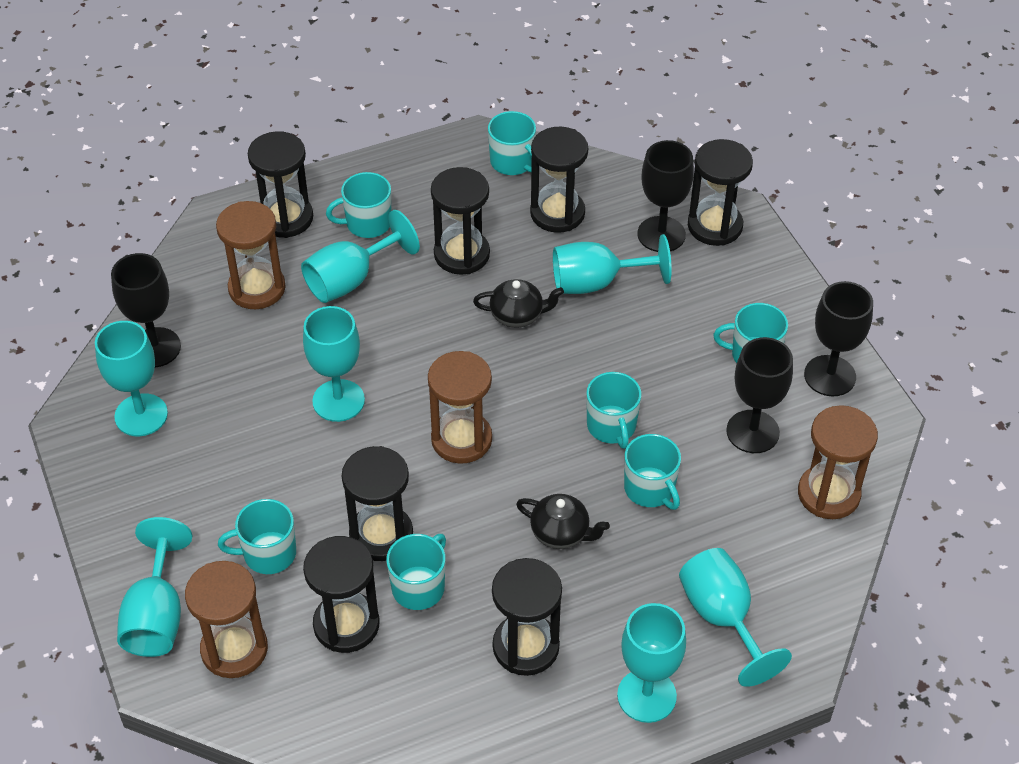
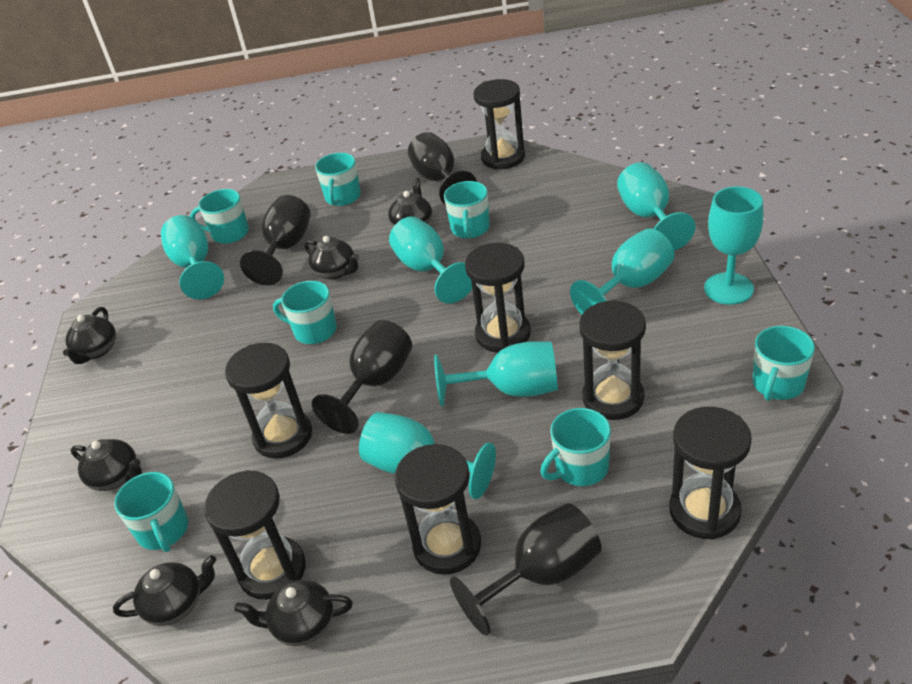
black teapot: [473,279,564,328] [516,494,610,549] = 2 -> [63,307,116,364] [71,439,142,491] [113,555,216,626] [234,580,353,646] [304,236,359,280] [388,178,432,227] = 6
brown hourglass: [185,561,268,678] [216,201,286,309] [428,351,492,464] [798,405,878,519] = 4 -> none = 0

